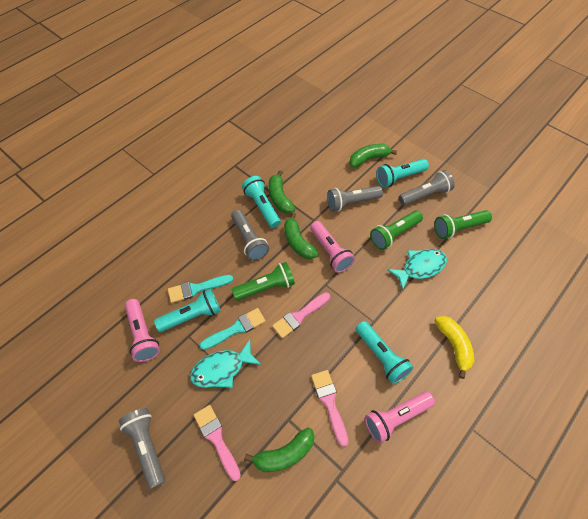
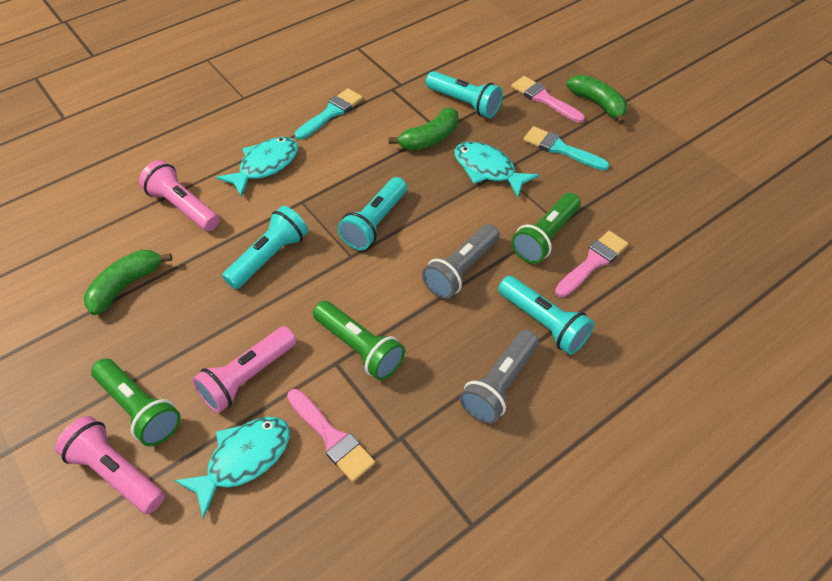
green banana: [244,428,314,472] [269,170,295,214] [284,213,318,259] [349,144,397,168] = 4 -> [84,250,172,315] [389,108,458,151] [566,75,627,125] = 3
grey flashlight: [119,408,165,489] [231,209,269,260] [327,186,383,211] [399,170,455,206] = 4 -> [422,224,499,299] [459,330,539,424] = 2
turquoise fish: [190,340,261,388] [387,249,447,290] = 2 -> [174,417,290,519] [216,137,298,197] [454,141,539,198] = 3
yellow banana: [435,316,474,379] = 1 -> none = 0

